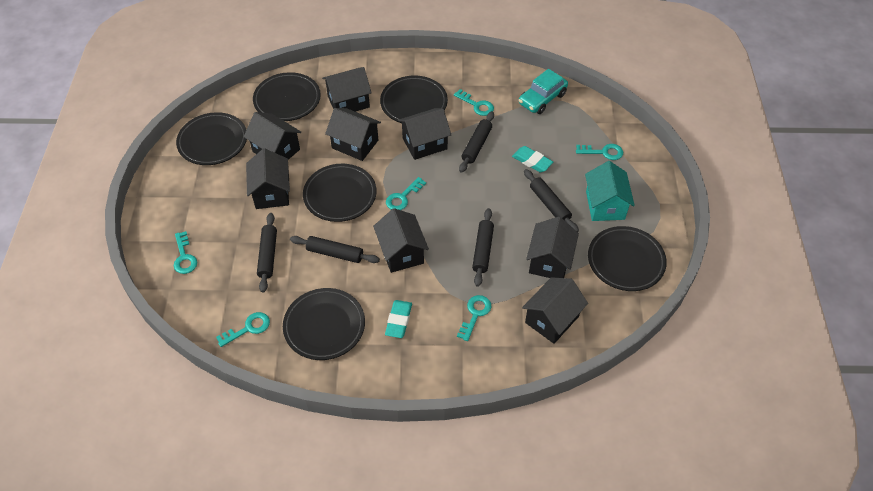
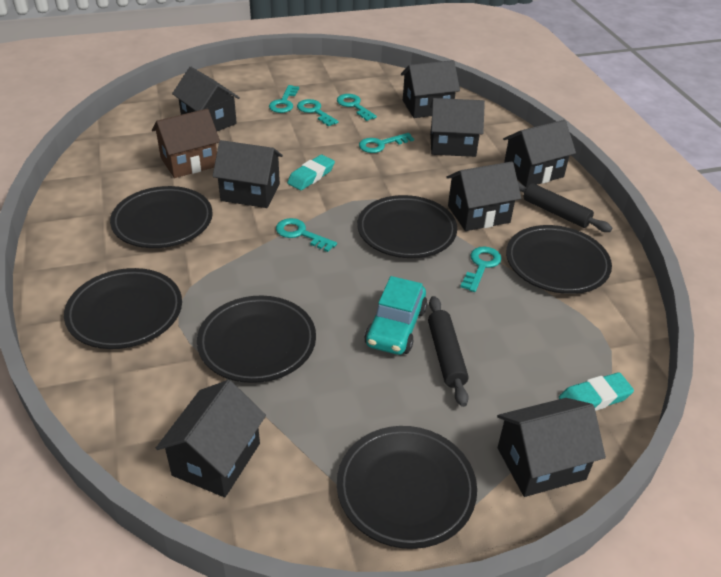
black rolling pin: [257,213,277,293] [290,236,380,263] [459,111,494,173] [472,208,494,287] [524,169,579,232] = 5 -> [428,296,469,407] [518,182,612,232] = 2
brown house: none = 0 -> [152,109,220,178] = 1
turquoise house: [585,161,635,221] = 1 -> none = 0

